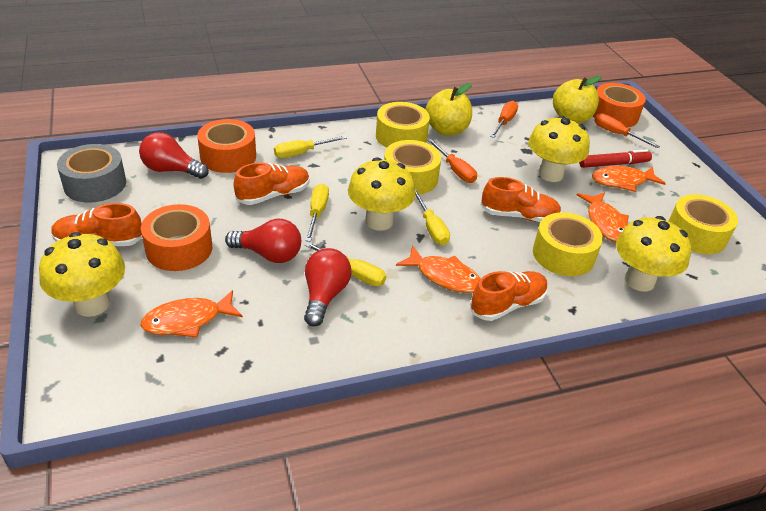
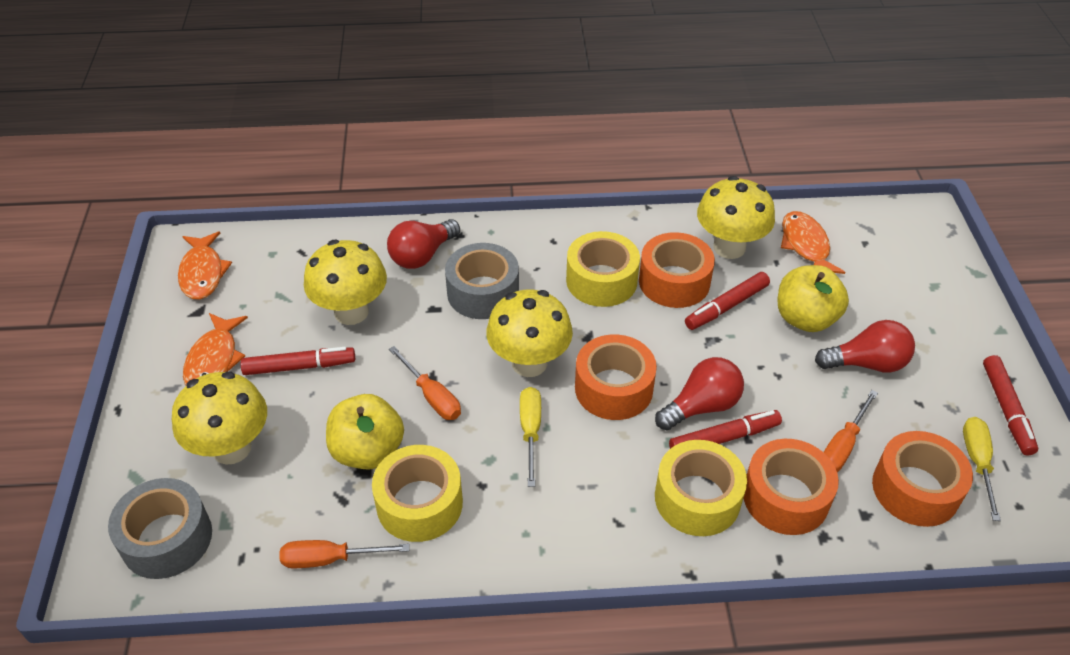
grey tape: [57,144,126,203] = 1 -> [108,478,212,579] [445,243,519,319] = 2
orange fish: [140,290,243,338] [396,245,481,293] [577,192,629,242] [592,166,666,192] = 4 -> [178,231,232,300] [183,313,248,385] [781,211,845,274] = 3
orange shoe: [51,203,142,246] [233,162,310,205] [470,271,548,321] [481,177,561,222] = 4 -> none = 0
orange tape: [141,204,212,271] [197,119,256,173] [593,83,646,128] = 3 -> [575,334,657,420] [639,232,715,308] [743,439,839,535] [872,431,973,527] = 4
red marker: [579,149,652,168] = 1 -> [241,347,355,375] [669,410,782,449] [685,272,770,330] [983,355,1038,456] = 4
yellow screwdriver: [274,136,347,158] [305,184,329,242] [305,242,386,286] [415,189,450,245] = 4 -> [520,387,541,487] [963,417,1001,521] = 2
yellow tape: [376,102,430,148] [384,140,441,194] [533,212,603,276] [669,194,738,254] = 4 -> [372,445,463,542] [566,231,640,307] [655,440,747,536] = 3

